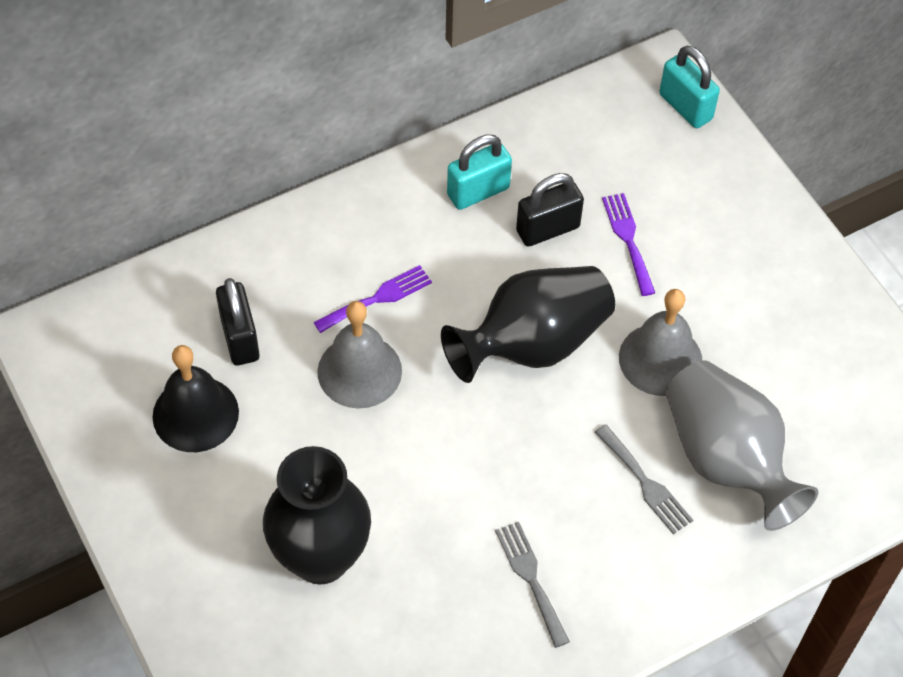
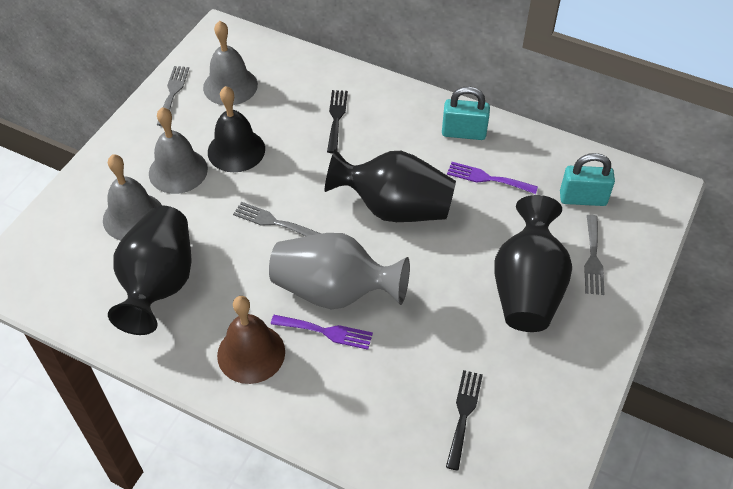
black fork: none = 0 -> [327,90,348,153] [446,370,483,471] = 2
black padlock: [216,278,260,365] [516,173,584,247] = 2 -> none = 0
black vase: [263,446,371,585] [441,266,615,383] = 2 -> [108,205,192,335] [325,149,456,222] [494,195,572,332] = 3
brown bell: none = 0 -> [217,296,285,384] = 1
grey bell: [317,301,402,408] [619,289,702,396] = 2 -> [103,154,162,241] [149,107,208,194] [203,21,258,105] = 3
grey fork: [495,522,570,648] [595,424,693,534] = 2 -> [157,66,189,126] [233,202,321,236] [584,215,604,295] = 3

